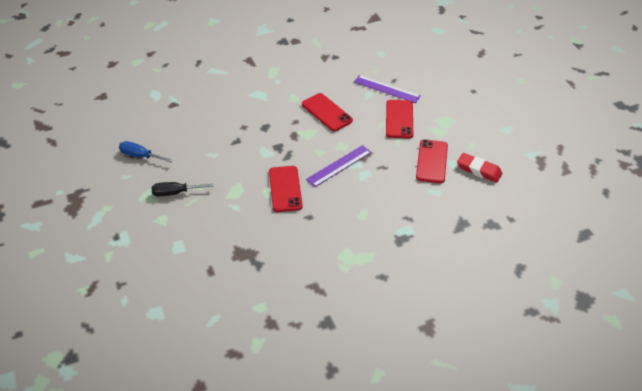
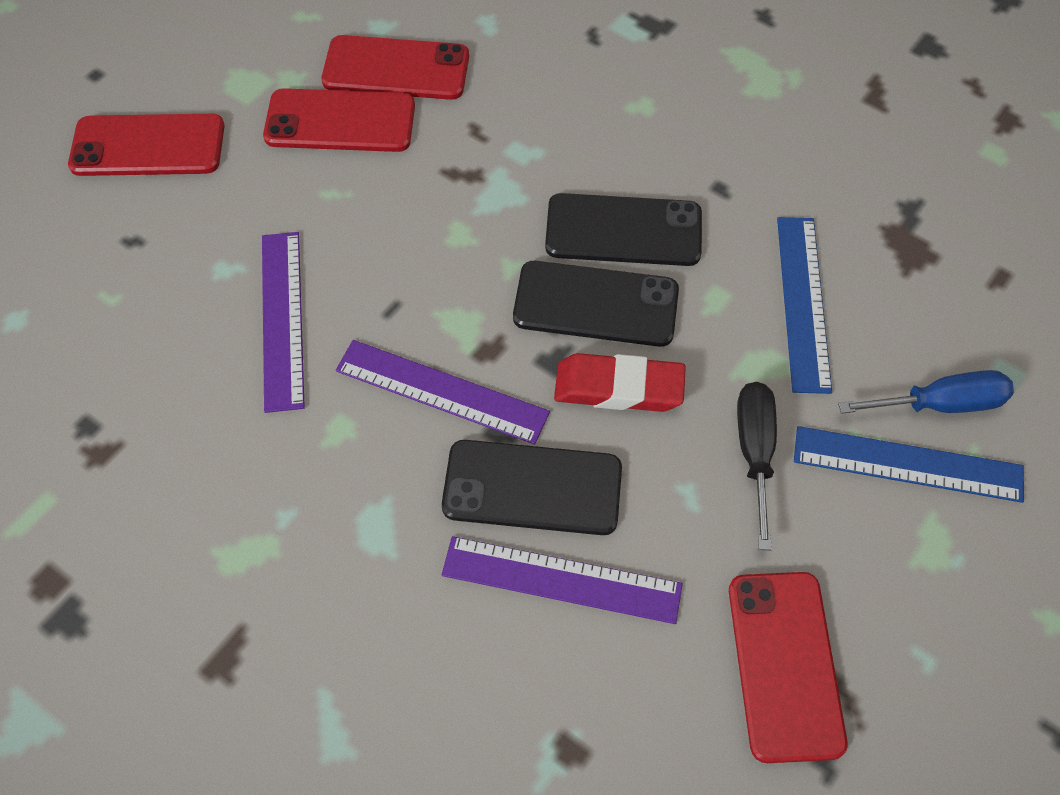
black phone: none = 0 -> [442,440,622,535] [513,261,679,347] [545,193,702,266] = 3
blue ruler: none = 0 -> [777,217,832,394] [794,426,1024,503] = 2
purple ruler: [306,145,371,187] [354,75,421,103] = 2 -> [262,232,305,413] [336,340,550,444] [442,536,683,624] = 3

